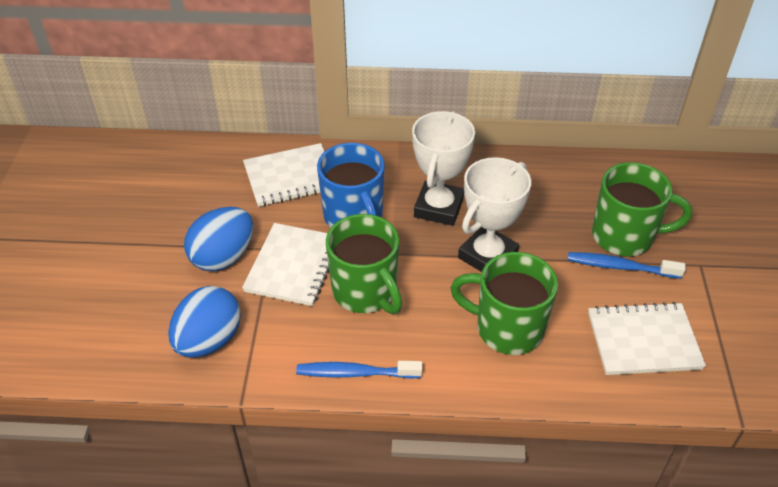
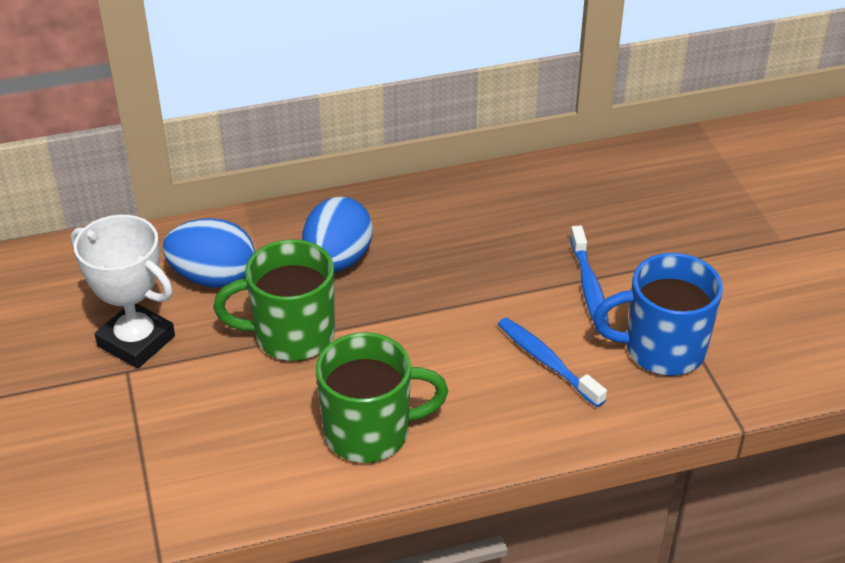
green mug: [326,214,402,314] [450,252,558,355] [592,162,692,257] = 3 -> [213,239,335,361] [316,332,448,463] = 2
white notebook: [242,223,329,306] [243,143,325,207] [588,302,706,375] = 3 -> none = 0
white trophy: [412,111,475,226] [458,157,531,272] = 2 -> [71,215,175,369] = 1

